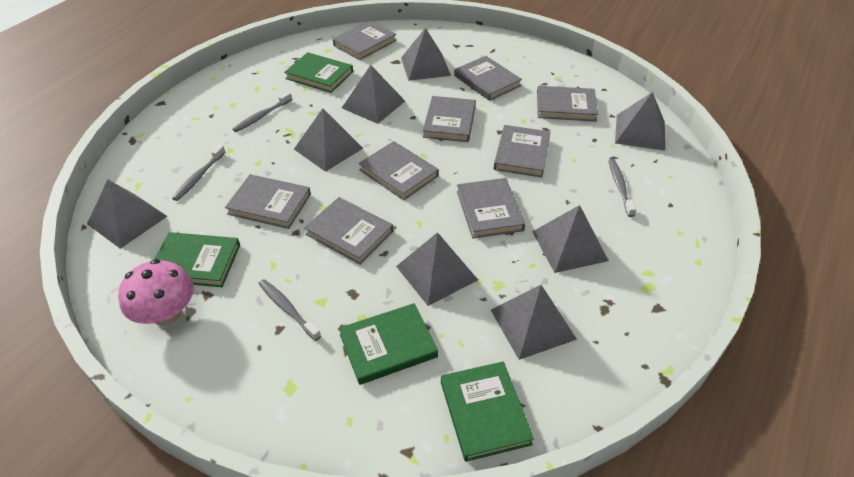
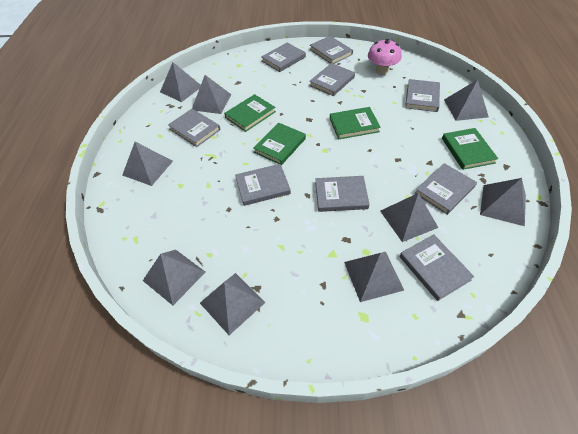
grey pyramid: [87,179,168,249] [294,108,363,172] [342,65,405,124] [396,232,478,306] [401,28,451,81] [491,285,577,360] [532,205,609,273] [615,92,665,151] = 8 -> [122,142,173,186] [143,250,205,305] [160,62,201,102] [192,75,231,114] [200,273,266,335] [344,252,404,302] [380,193,439,242] [444,80,489,121] [480,178,526,226] = 9
grey toothbrush: [172,145,225,201] [233,92,292,132] [259,279,321,341] [609,159,636,217] = 4 -> none = 0

